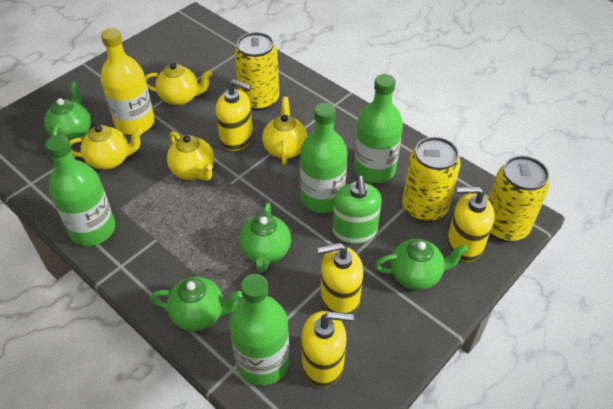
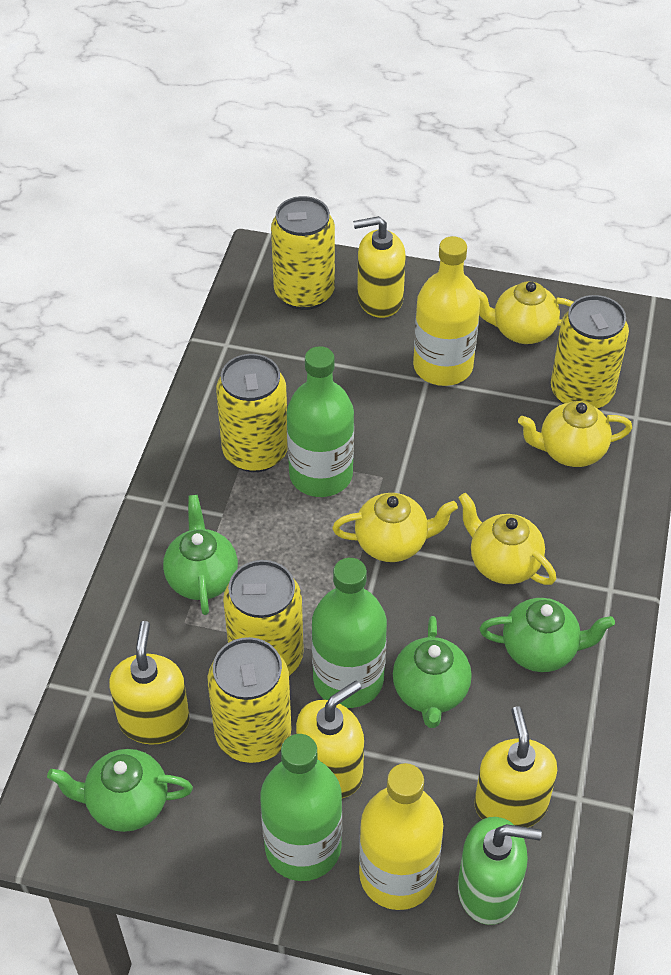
green bottle: [45,135,115,246] [229,274,289,386] [300,103,347,213] [354,74,403,183] = 4 -> [260,734,342,881] [287,346,354,497] [312,558,387,708] = 3
yellow bottle: [101,28,155,135] = 1 -> [359,763,443,910] [413,236,480,386] = 2
yellow can: [234,32,279,111] [402,137,461,222] [488,156,550,242] = 3 -> [208,637,292,763] [216,354,288,472] [223,560,304,676] [271,196,335,310] [551,295,629,409] = 5

